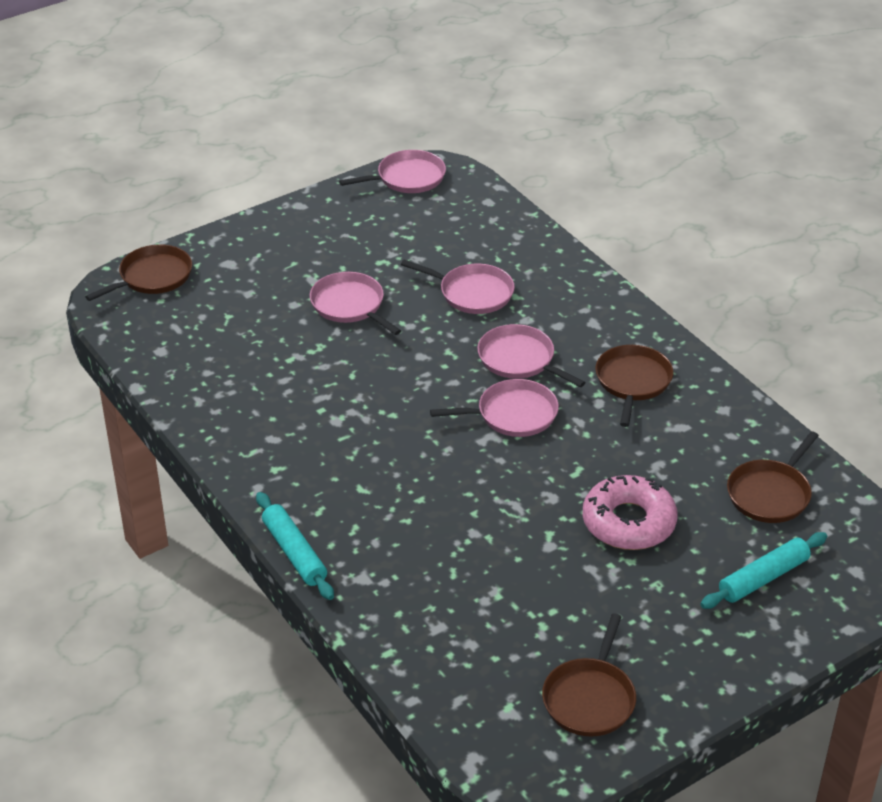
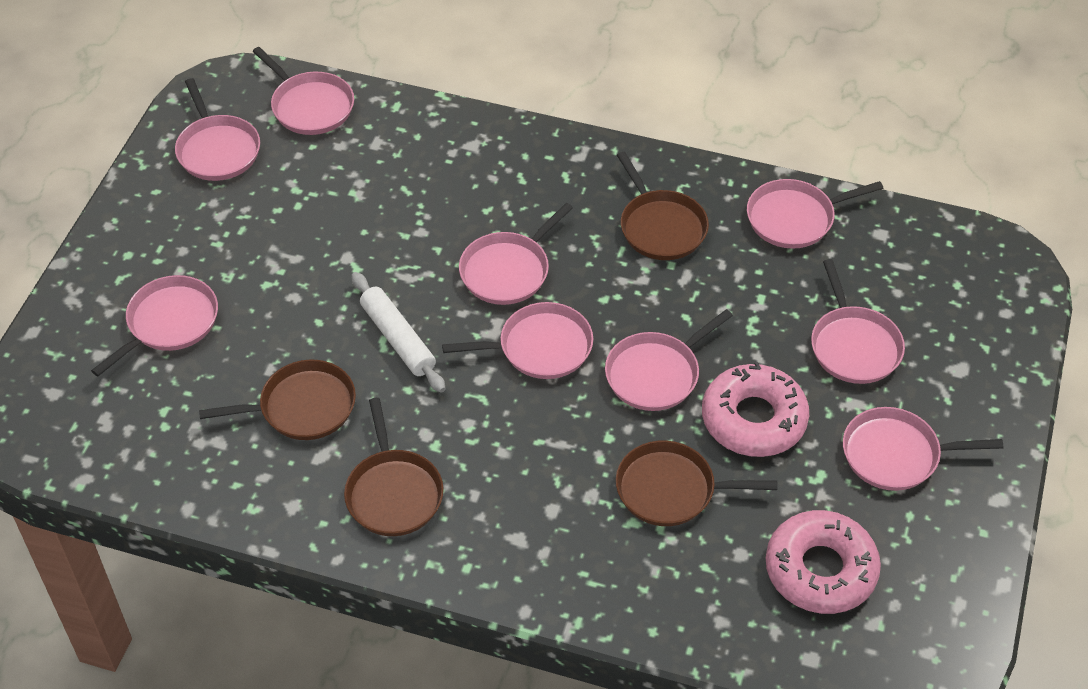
pink donut: [582,475,678,550] = 1 -> [702,362,809,457] [766,510,881,614] = 2
pink pan: [310,272,401,335] [339,150,446,193] [401,260,515,314] [430,379,559,437] [477,324,586,387] = 5 -> [91,275,218,376] [175,78,260,181] [252,47,354,135] [442,302,593,379] [459,203,573,305] [605,309,733,411] [747,179,883,249] [811,259,905,384] [843,407,1003,491] = 9
turquoise rolling pin: [256,492,334,600] [700,532,827,609] = 2 -> none = 0
white rolling pin: none = 0 -> [351,272,446,393] = 1

